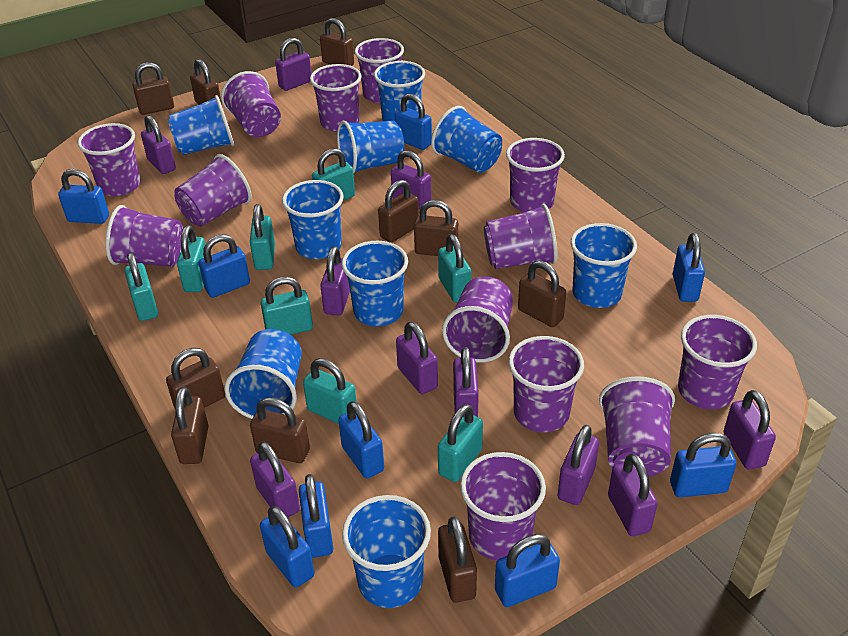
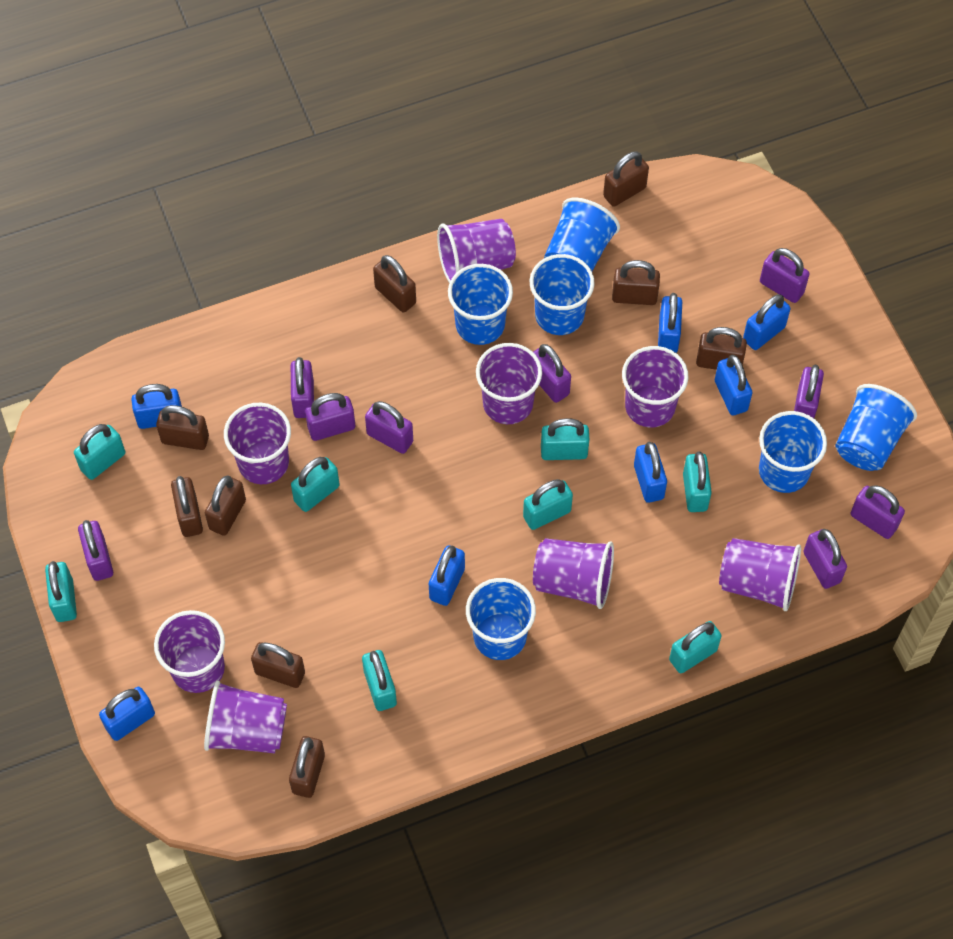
blue cup: [168,95,234,155] [224,329,302,419] [282,180,344,259] [337,121,404,174] [342,241,408,326] [342,495,431,608] [374,61,425,121] [431,106,502,173] [570,223,637,308] = 9 -> [448,264,513,345] [466,578,536,660] [530,254,595,335] [544,198,620,271] [759,411,827,493] [835,384,917,471] = 6
blue padlock: [58,169,109,224] [199,234,250,298] [260,506,315,587] [299,474,333,558] [338,401,384,478] [395,93,432,150] [495,534,560,607] [670,433,736,497] [673,233,705,302] = 9 -> [99,687,155,741] [131,384,182,429] [429,545,465,606] [634,442,667,503] [658,293,682,353] [715,355,752,416] [743,294,790,350] = 7
brown padlock: [133,62,174,115] [166,348,225,408] [171,387,209,464] [190,59,223,108] [250,397,310,463] [320,18,354,66] [378,180,419,243] [414,200,458,256] [438,516,477,603] [518,260,566,327] = 10 -> [156,405,209,450] [171,476,203,537] [205,475,246,536] [251,642,305,688] [289,736,325,798] [373,255,416,313] [603,151,649,207] [612,260,660,305] [696,327,747,370] = 9
purple cup: [78,123,141,196] [105,205,184,267] [175,154,252,227] [221,71,281,137] [310,64,361,132] [354,38,404,103] [442,276,513,363] [460,452,546,560] [484,204,558,269] [506,138,565,212] [509,336,584,432] [599,376,675,477] [678,315,757,409] = 13 -> [154,610,225,693] [204,680,287,753] [224,403,291,484] [437,219,516,283] [476,343,542,424] [533,538,614,609] [622,346,688,427] [719,538,801,611] = 8
purple padlock: [141,115,176,174] [250,441,300,517] [275,38,312,91] [320,246,350,315] [391,150,431,209] [396,322,438,394] [453,347,479,417] [558,425,599,505] [608,453,658,536] [724,390,776,469] = 10 -> [78,520,113,581] [291,357,314,418] [305,393,355,441] [365,401,413,454] [533,344,571,403] [760,248,810,303] [794,365,824,418] [803,529,847,589] [851,485,905,539] = 9

